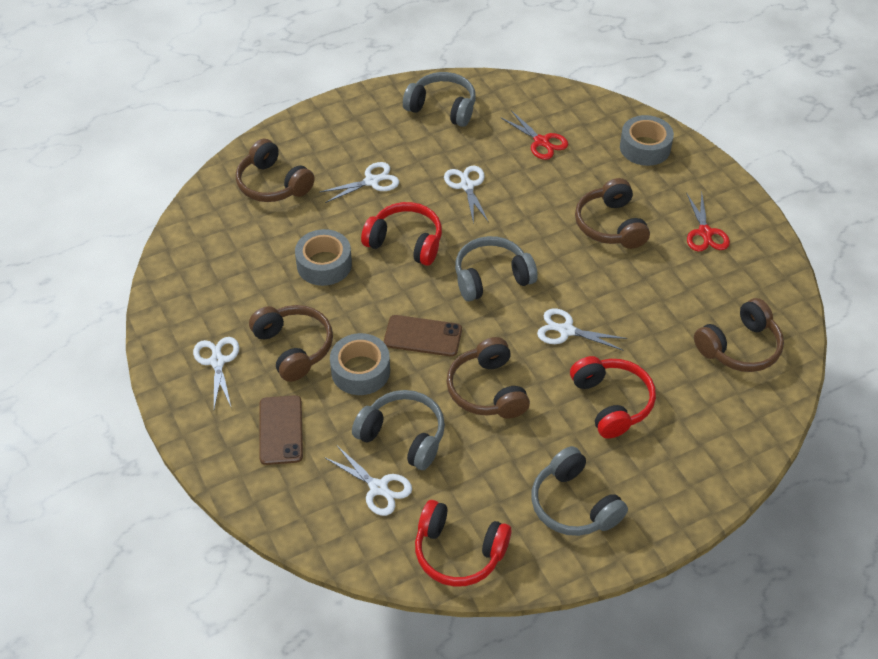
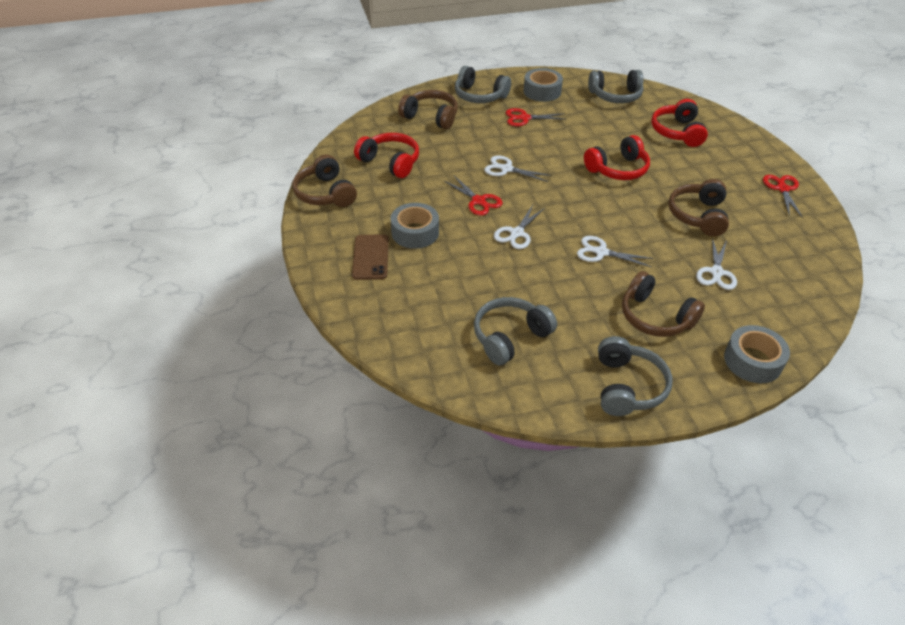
brown headphones: [236,139,315,202] [249,305,333,382] [446,337,530,419] [575,178,650,249] [694,298,784,372] = 5 -> [292,155,357,207] [398,90,458,129] [622,271,705,337] [668,179,729,236] = 4
brown phone: [259,395,303,465] [384,315,462,357] = 2 -> [352,234,389,280] = 1
red scissors: [500,110,568,160] [686,192,730,251] = 2 -> [444,176,503,216] [506,108,567,126] [763,175,803,218] = 3
white scissors: [193,337,239,409] [319,162,399,203] [324,446,412,516] [444,165,489,224] [537,308,627,351] = 5 -> [484,155,552,182] [494,205,545,249] [577,236,654,267] [696,238,737,290] = 4

